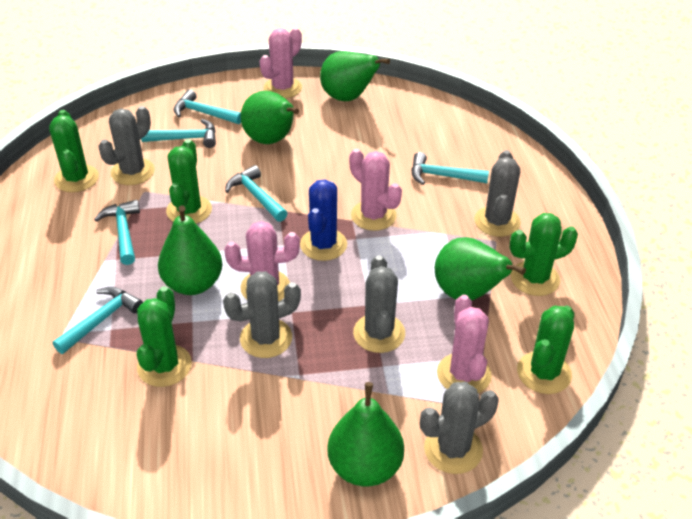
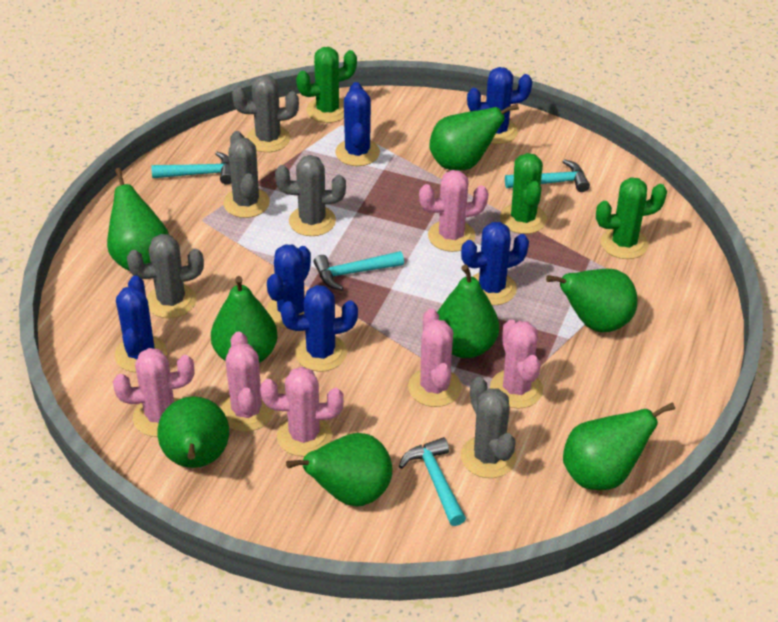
blue cactus: [300,179,347,261] = 1 -> [114,276,167,372] [266,244,311,329] [280,285,358,372] [335,82,380,166] [461,222,529,305] [467,67,532,144] = 6
green cactus: [49,110,99,192] [137,286,192,387] [166,139,212,224] [510,213,578,296] [517,305,574,394] = 5 -> [296,47,357,123] [500,153,547,234] [596,177,667,259] = 3
green pear: [158,205,222,295] [241,91,299,144] [320,51,390,101] [327,382,404,486] [435,237,526,301] = 5 -> [107,168,169,271] [158,396,229,468] [211,276,278,363] [286,433,392,506] [429,103,519,171] [437,265,499,358] [546,269,638,332] [563,402,675,490] = 8
pink cactus: [224,221,300,301] [260,27,302,98] [349,149,402,231] [437,295,492,393] = 4 -> [113,348,194,437] [220,332,274,432] [260,367,344,457] [408,308,462,407] [419,170,489,252] [490,319,543,409] = 6
turquoise hammer: [53,287,143,354] [94,200,140,265] [141,119,216,148] [173,89,241,124] [225,165,288,222] [411,152,489,185] = 6 -> [151,152,231,185] [314,251,404,290] [399,437,466,526] [505,159,590,192] = 4

